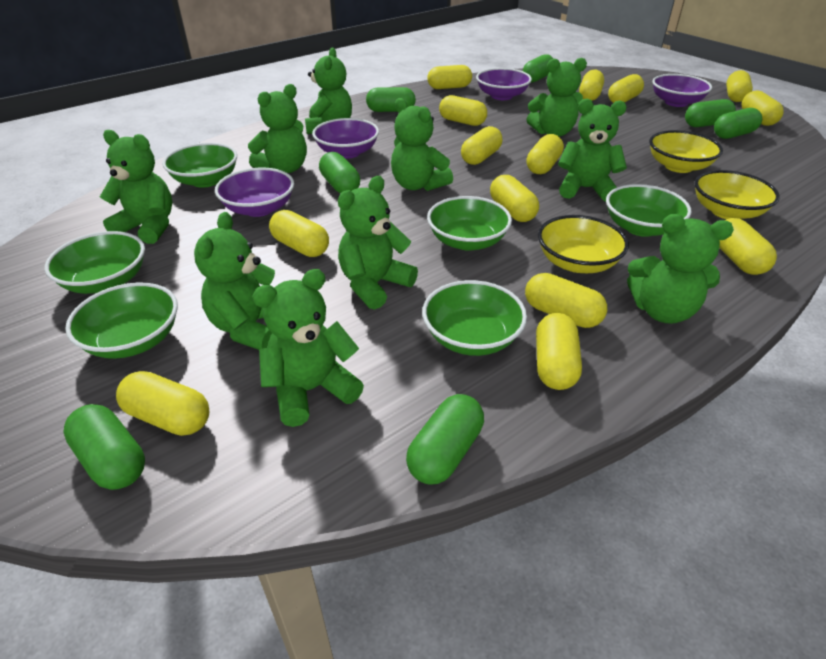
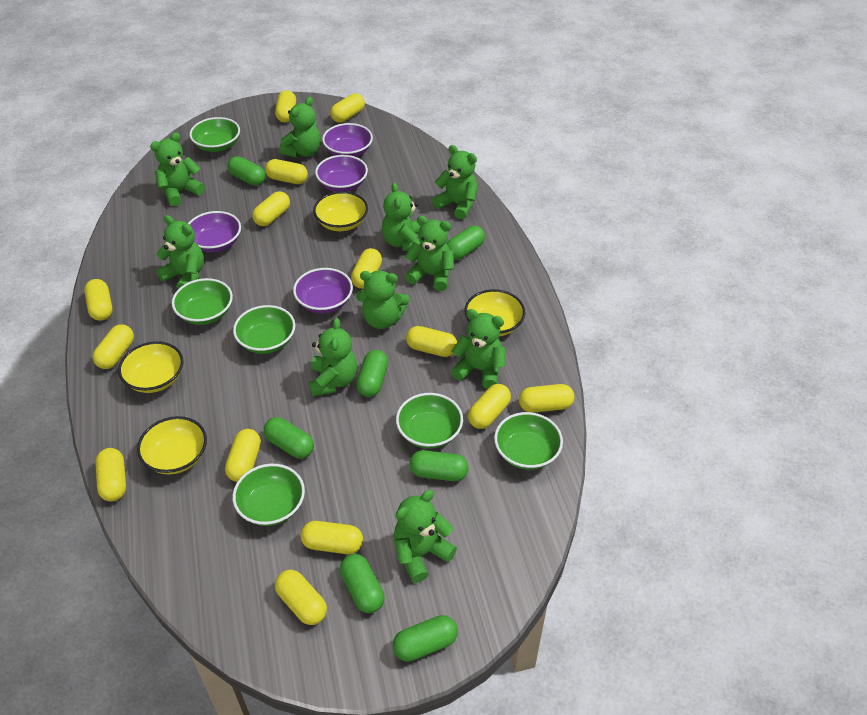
yellow bowl: [538,215,629,273] [649,130,723,173] [694,170,780,219] = 3 -> [118,341,183,393] [137,416,207,474] [313,191,368,231] [465,289,525,336] = 4

